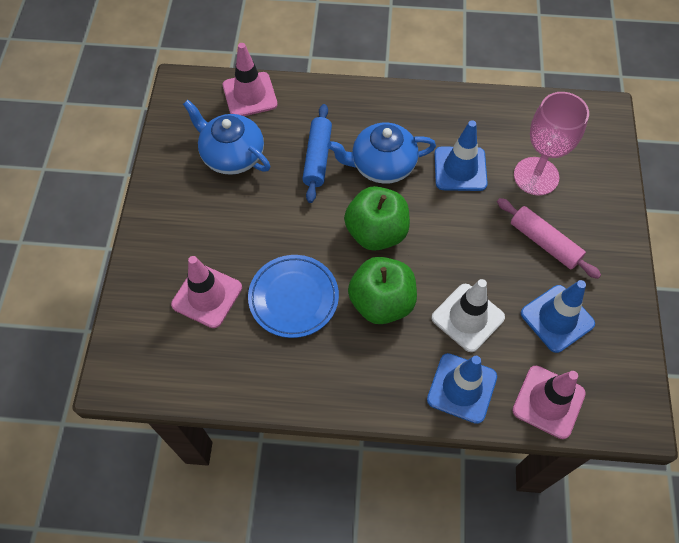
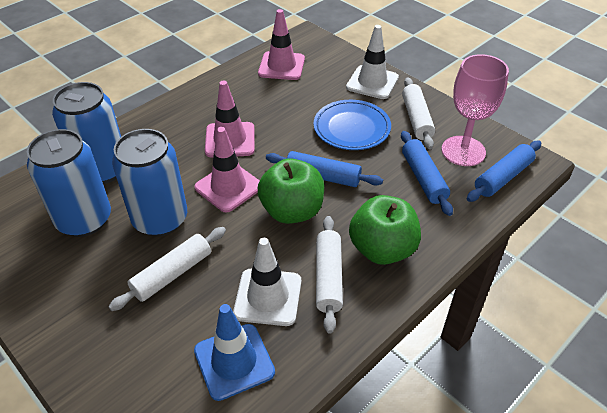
blue can: none = 0 -> [27,129,111,237] [52,82,121,184] [112,129,187,237] = 3
blue rolling pin: [302,104,332,203] = 1 -> [266,151,383,187] [401,131,453,216] [467,141,541,202] = 3
blue teapot: [183,100,270,175] [327,123,436,184] = 2 -> none = 0
blue traffic cone: [427,353,497,424] [434,120,488,191] [521,280,595,353] = 3 -> [194,304,275,401] = 1
pink rolling pin: [497,198,601,279] = 1 -> none = 0
white rolling pin: none = 0 -> [109,227,226,311] [316,216,343,333] [402,77,435,150] = 3
white traffic cone: [431,279,505,352] = 1 -> [233,238,301,326] [346,25,399,99] = 2

